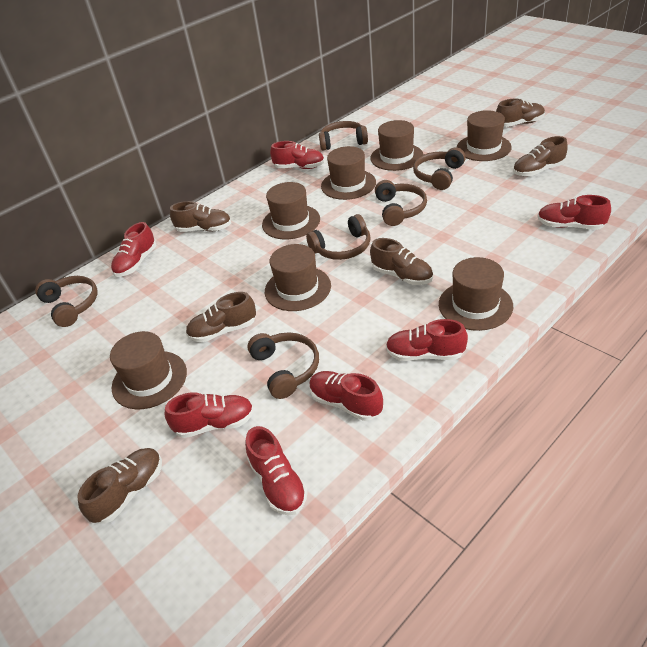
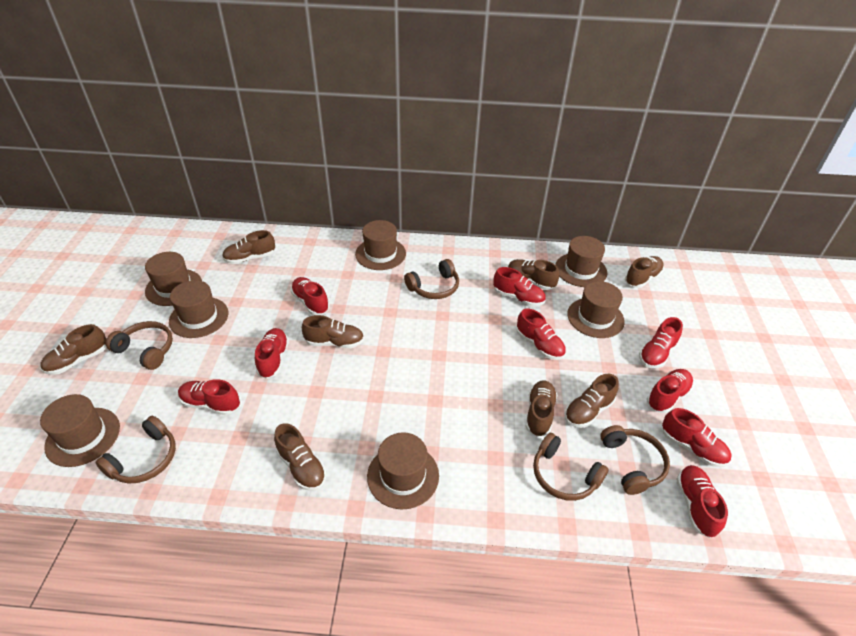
brown headphones: [35,276,97,327] [247,332,319,399] [306,214,371,260] [319,121,368,151] [375,180,427,226] [413,147,466,190] = 6 -> [95,416,176,483] [106,321,173,370] [404,259,459,299] [533,433,608,501] [600,425,670,495] = 5
brown shoe: [78,448,162,524] [170,201,231,232] [186,292,256,342] [370,238,433,285] [496,98,545,127] [513,136,568,176] = 6 -> [40,324,106,375] [222,230,275,264] [274,423,326,491] [302,315,364,348] [508,259,559,290] [526,380,557,437] [565,374,619,428] [625,256,664,288] = 8
red shoe: [111,222,156,277] [165,393,254,438] [245,426,308,516] [270,141,325,169] [309,371,383,421] [386,319,468,361] [537,195,611,230] = 7 -> [178,379,240,415] [255,328,289,379] [291,277,329,315] [493,267,546,306] [517,309,566,360] [639,317,683,368] [647,369,694,413] [662,408,732,467] [676,465,728,538] = 9

